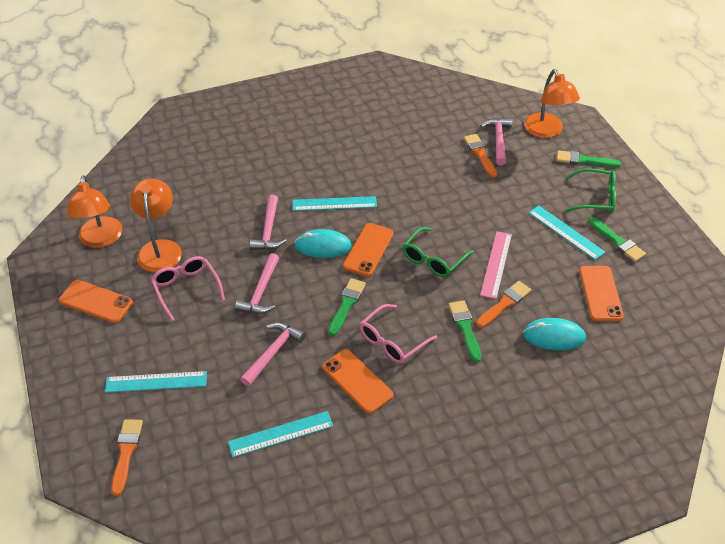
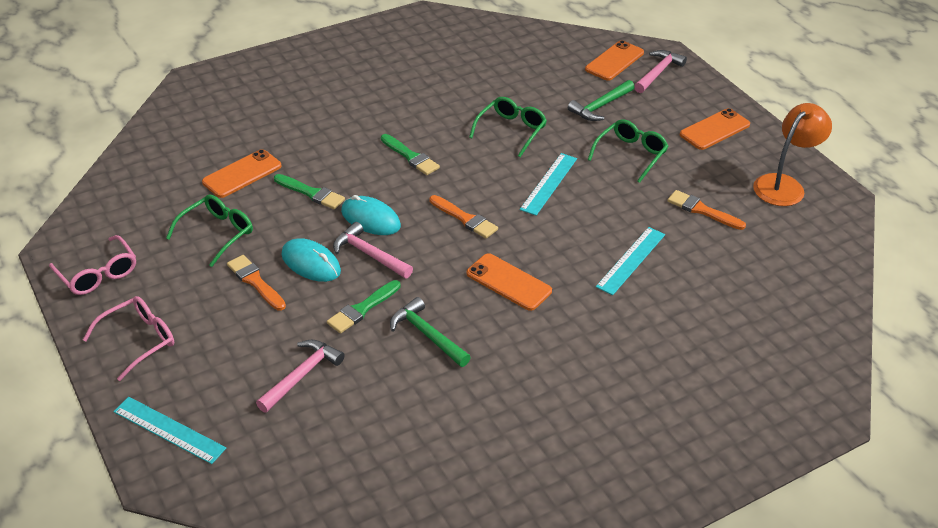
green brush: [328,278,366,336] [448,300,482,362] [557,150,621,167] [588,217,646,262] = 4 -> [274,174,345,209] [327,280,401,333] [381,134,440,175] = 3
green glasses: [403,227,474,277] [566,169,616,213] = 2 -> [166,195,253,267] [469,97,547,157] [588,120,669,183] = 3
green hammer: none = 0 -> [390,297,471,367] [568,80,635,121] = 2
orange lamp: [66,175,123,248] [130,179,182,272] [524,69,580,138] = 3 -> [753,103,832,206] = 1
pink hammer: [235,253,279,314] [240,322,306,386] [250,195,287,250] [481,118,512,165] = 4 -> [256,340,345,413] [333,222,413,278] [634,50,687,93] = 3
pink ruler: [480,231,512,299] = 1 -> none = 0
turquoise ruler: [105,371,207,393] [228,411,333,457] [292,196,377,211] [529,205,605,260] = 4 -> [113,397,226,464] [520,153,577,216] [596,227,665,295] = 3

